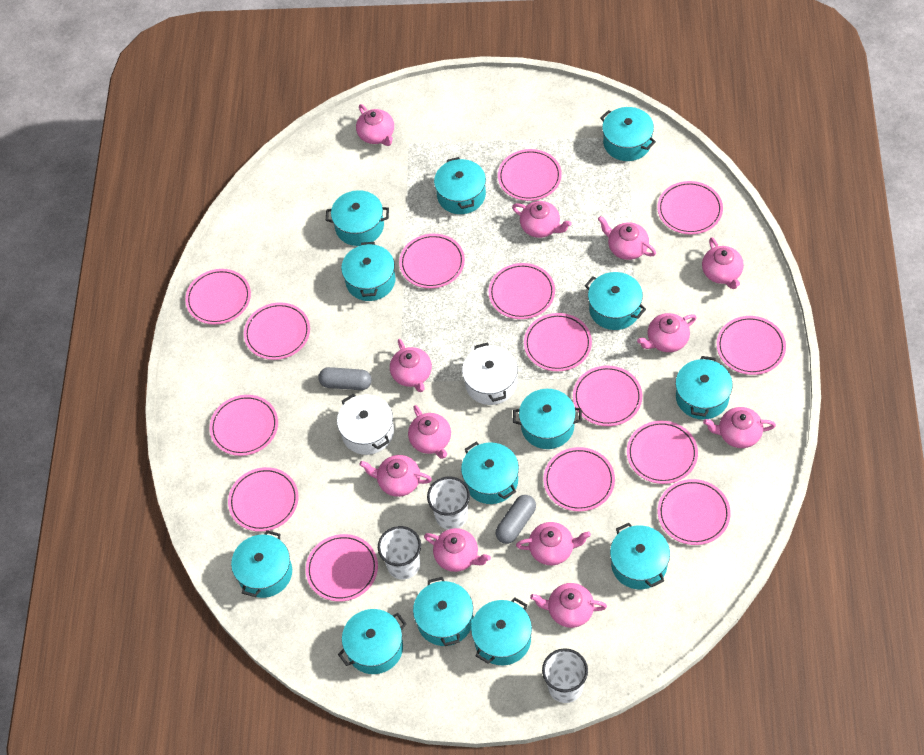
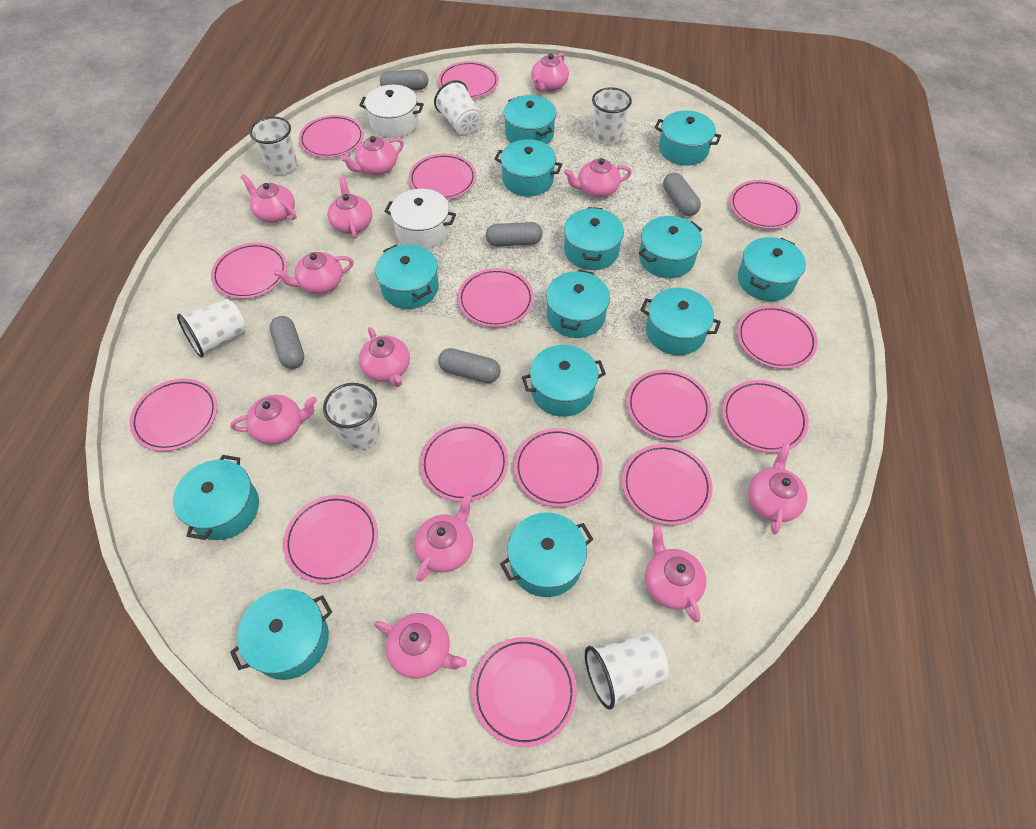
grey capsule: [318,367,372,390] [496,495,536,544] = 2 -> [270,316,304,369] [380,69,428,90] [438,348,501,383] [486,222,543,246] [663,172,701,216] = 5
white cup: [378,526,421,579] [427,477,470,530] [542,648,588,703] = 3 -> [177,299,246,358] [249,117,297,174] [323,383,380,450] [434,80,482,135] [585,633,669,709] [592,87,632,144] = 6

